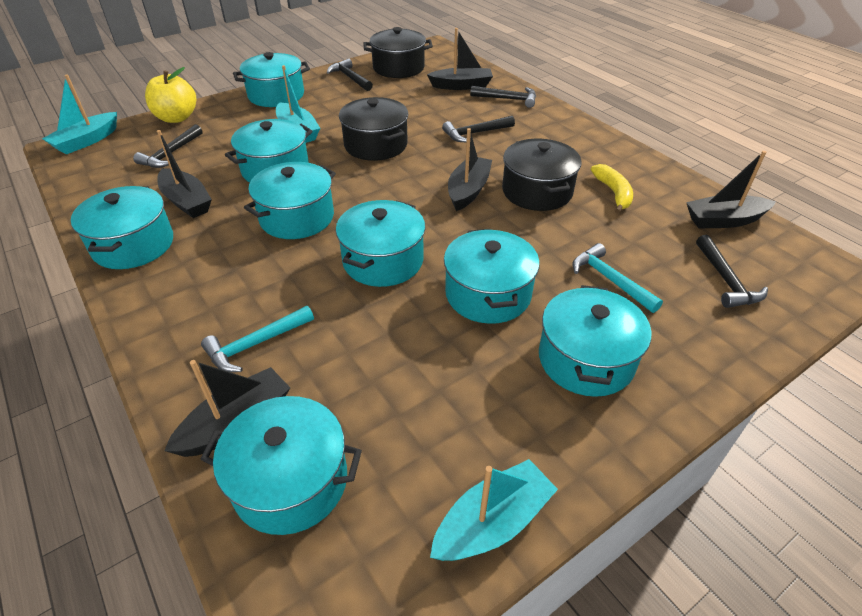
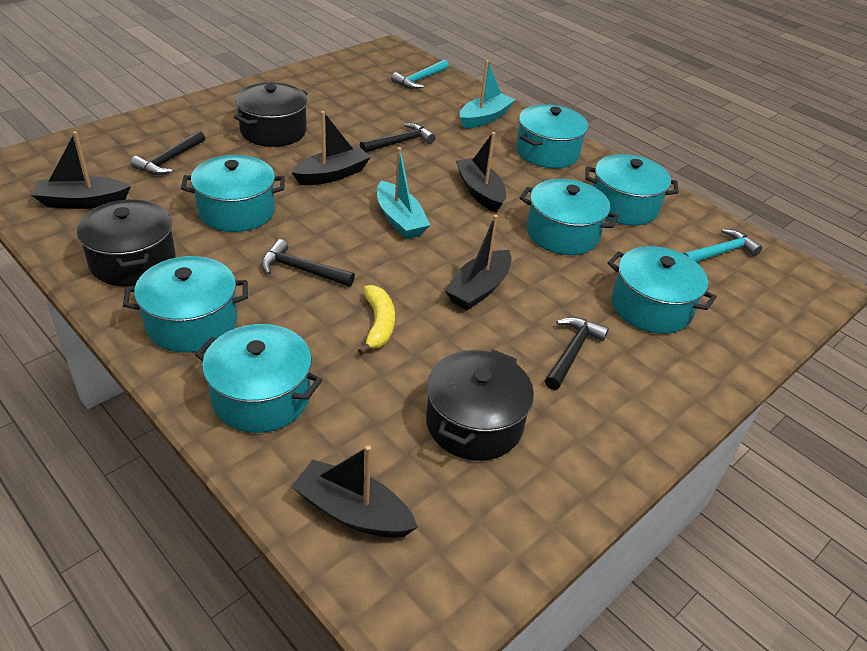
black hammer: [133,124,203,168] [327,59,373,91] [442,116,515,142] [470,86,536,108] [696,235,768,308] = 5 -> [130,130,205,175] [261,239,355,287] [360,123,435,153] [545,317,609,390] = 4
turquoise boat: [42,75,117,155] [276,65,320,143] [430,459,558,561] = 3 -> [377,147,430,239] [460,60,515,129] = 2
turquoise pot: [71,186,173,269] [200,396,362,535] [225,119,312,183] [233,52,310,107] [244,162,336,239] [336,200,426,287] [444,229,540,324] [539,285,652,397] = 8 -> [123,256,248,353] [181,155,285,232] [195,324,322,433] [516,104,588,168] [520,179,619,255] [585,154,679,225] [608,246,717,334] = 7
yellow apple: [145,67,196,123] = 1 -> none = 0

